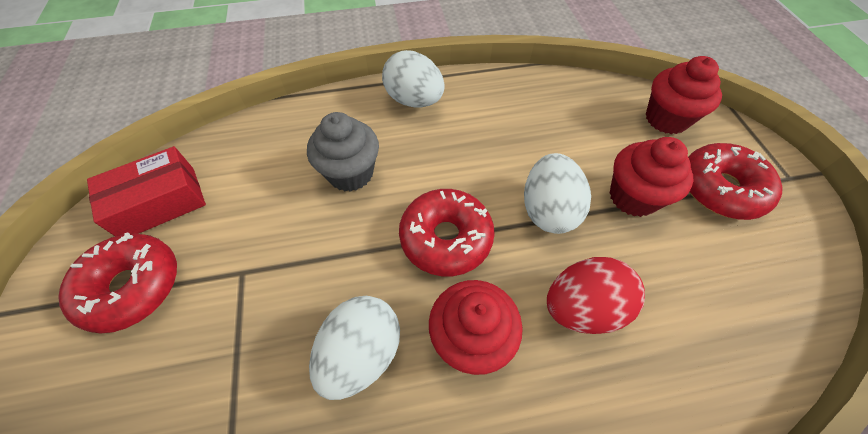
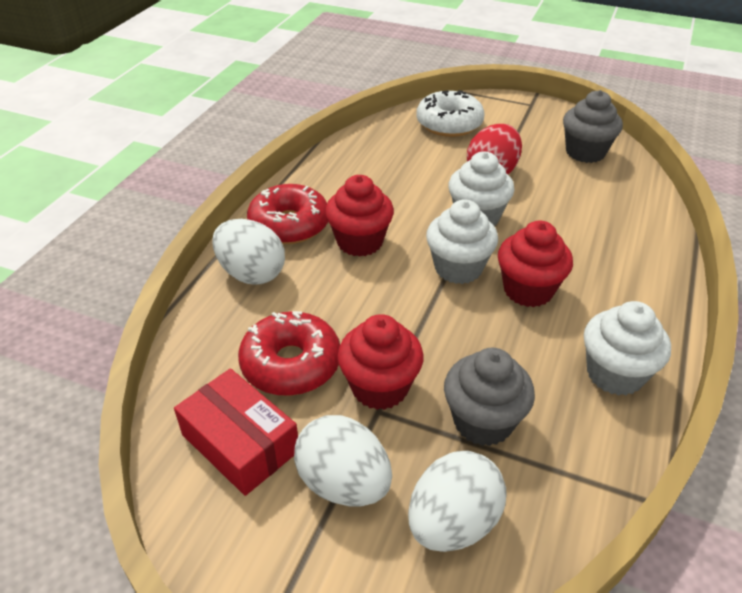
grey cupcake: [307,112,379,192] = 1 -> [444,348,535,446] [563,90,623,163] = 2
red donut: [58,232,177,333] [399,189,495,276] [688,143,783,220] = 3 -> [238,311,340,396] [247,184,328,244] = 2
white cupcake: none = 0 -> [426,199,498,284] [448,151,514,226] [584,301,671,396] = 3
white donut: none = 0 -> [416,90,484,137] = 1

